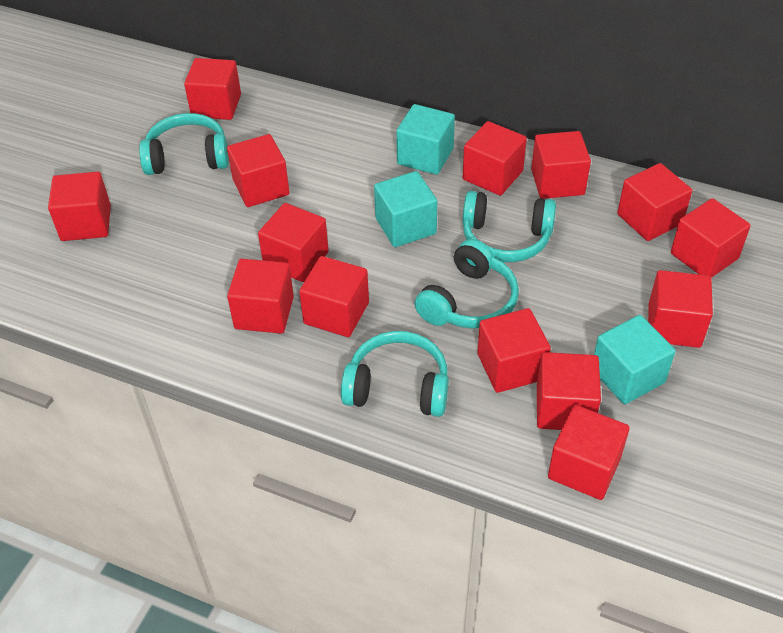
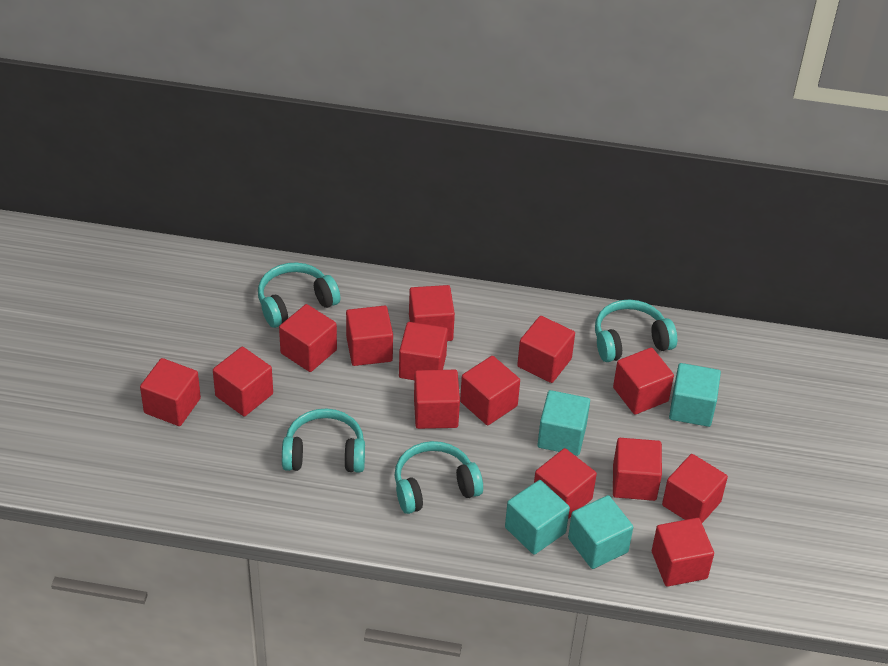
turquoise cube: [374,171,437,247] [396,104,455,175] [594,315,676,404] = 3 -> [505,480,570,555] [537,390,590,456] [568,495,633,569] [669,363,721,427] = 4

